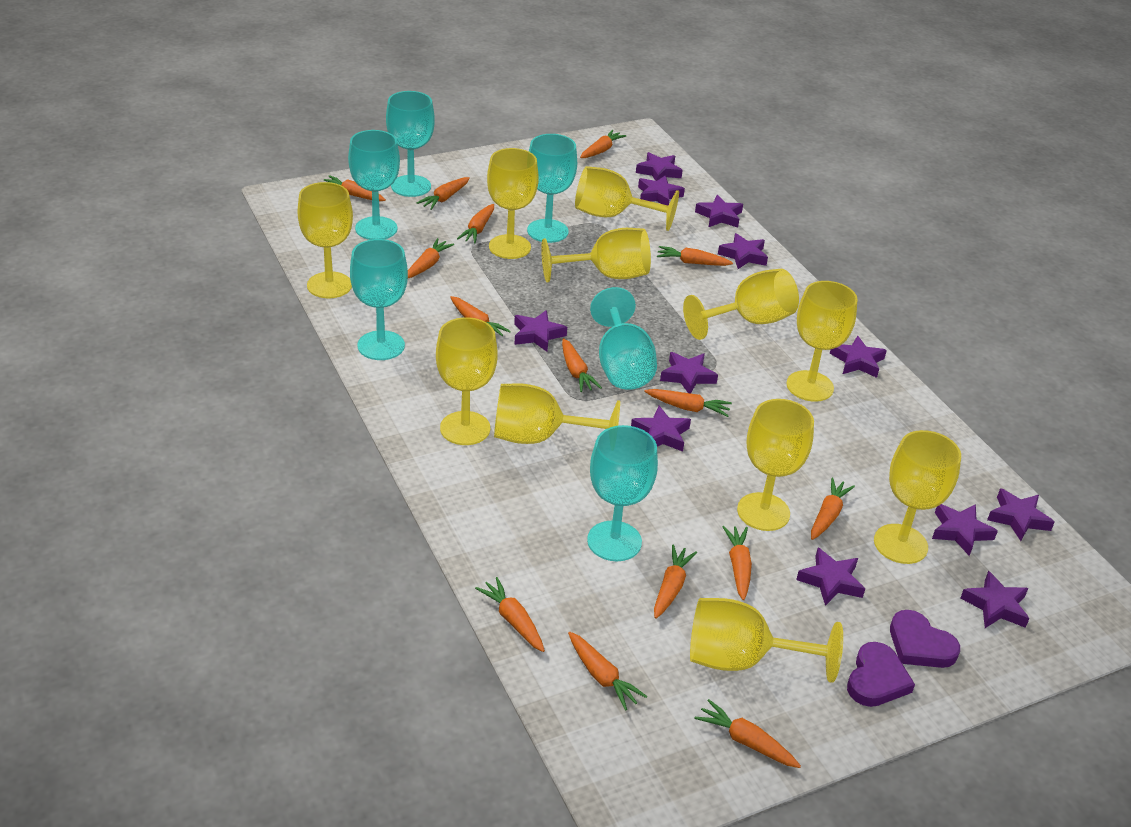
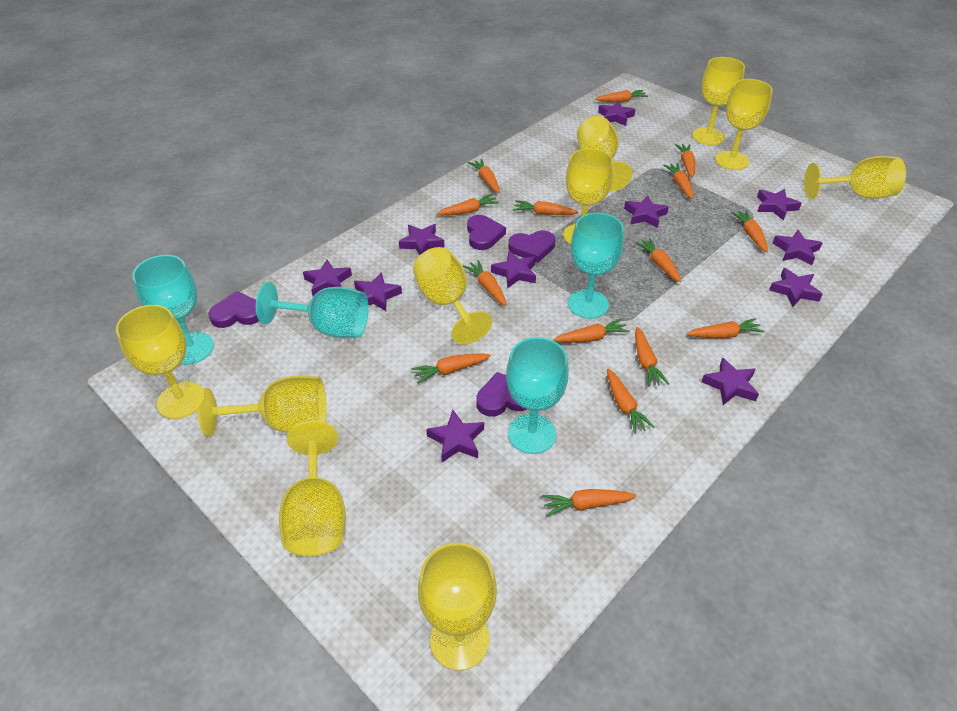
purple heart: [847,642,915,707] [890,610,960,668] = 2 -> [208,291,259,328] [467,215,506,250] [476,372,527,416] [508,230,555,263] = 4
purple star: [514,310,567,352] [631,406,691,452] [636,152,683,181] [638,175,685,206] [660,352,718,393] [695,195,743,228] [718,233,768,269] [796,548,865,606] [830,336,887,378] [932,504,998,556] [960,571,1030,628] [987,488,1055,541] = 12 -> [303,260,352,296] [354,272,402,311] [399,224,445,255] [426,410,484,462] [491,251,536,288] [598,101,636,126] [624,196,669,228] [701,357,759,405] [757,189,802,220] [769,268,823,307] [773,230,822,265] = 11
turquoise goblet: [348,130,400,240] [350,239,408,360] [386,91,435,197] [527,134,577,243] [587,425,658,561] [590,287,657,390] = 6 -> [132,255,214,365] [256,282,369,338] [506,337,569,454] [568,212,624,319] = 4
yellow goblet: [297,182,353,299] [436,317,498,445] [487,148,539,259] [494,384,620,444] [541,228,651,283] [575,166,679,231] [683,269,799,340] [690,598,843,683] [737,399,814,531] [786,281,858,402] [874,430,961,564] = 11 -> [116,305,202,419] [197,376,327,436] [279,421,346,556] [413,247,492,345] [418,543,497,671] [563,148,613,245] [577,116,633,192] [692,57,745,145] [715,79,773,170] [804,156,906,199] = 10

